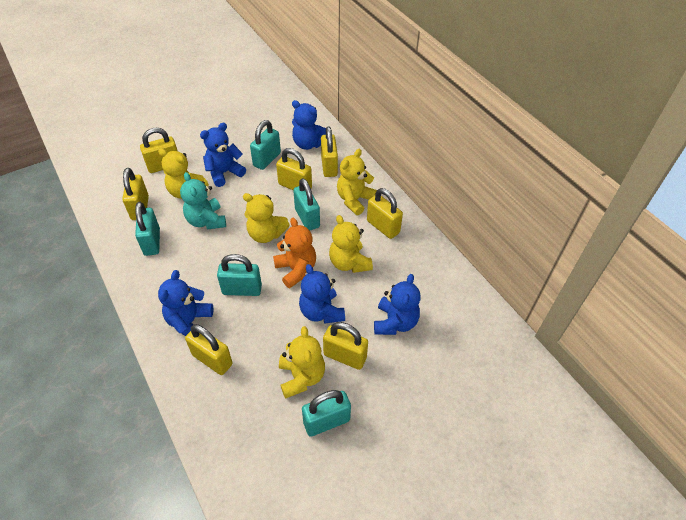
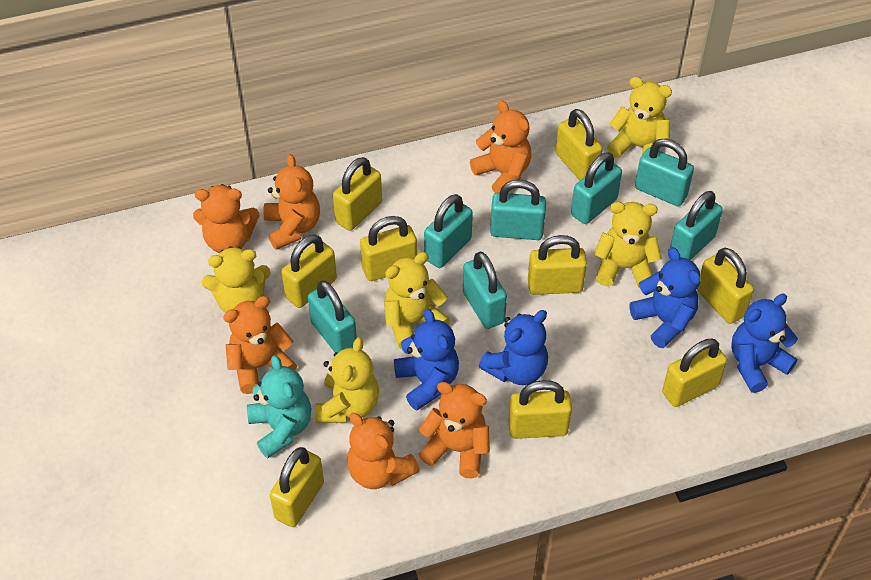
blue teddy bear: [158,270,213,336] [200,123,246,187] [292,100,326,150] [299,264,345,324] [374,274,420,335] = 5 -> [394,309,459,411] [479,310,548,385] [630,247,701,348] [731,294,798,393] = 4
orange teddy bear: [273,218,316,288] = 1 -> [193,184,259,253] [223,296,297,394] [264,154,320,250] [347,413,420,489] [419,382,490,478] [470,100,531,193] = 6
turquoise padlock: [135,202,160,256] [217,254,262,296] [250,120,281,170] [293,178,320,231] [302,390,351,437] = 5 -> [308,280,357,353] [424,194,473,268] [463,251,507,329] [490,180,546,240] [571,152,622,224] [635,139,694,206] [670,191,723,260] = 7
yellow padlock: [122,168,149,220] [140,128,178,173] [185,324,233,375] [276,148,312,190] [321,127,338,177] [323,322,368,370] [367,188,403,239] = 7 -> [270,447,324,527] [281,234,337,308] [333,157,382,231] [360,216,417,281] [508,380,572,439] [528,235,587,295] [556,109,603,180] [662,339,727,407] [697,248,754,324] = 9

